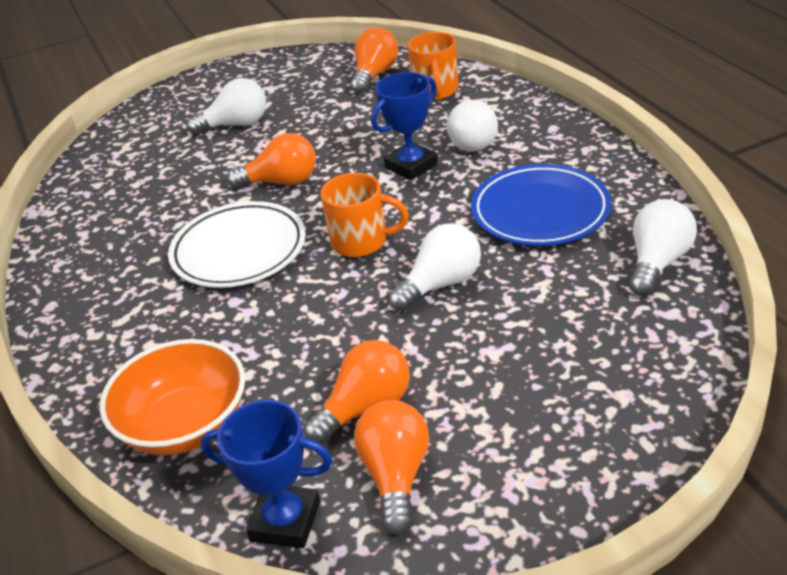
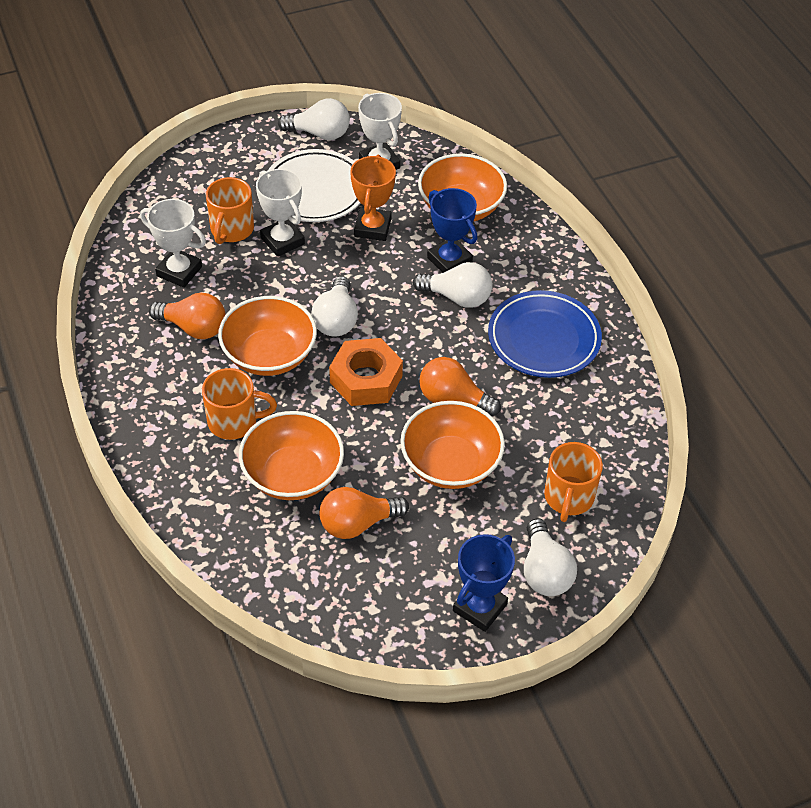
orange bowl: [99,339,245,455] = 1 -> [218,296,317,376] [239,411,344,500] [400,401,505,489] [418,153,507,222] = 4
orange light bulb: [227,133,316,189] [303,340,410,444] [350,27,398,94] [354,400,429,535] = 4 -> [149,293,226,339] [319,487,409,539] [419,357,501,416] = 3
orange mug: [320,173,409,257] [408,32,458,100] = 2 -> [202,368,277,440] [206,177,254,244] [544,442,603,522] = 3
orange nut: none = 0 -> [329,338,403,406] = 1
orange trophy: none = 0 -> [350,155,396,241] = 1
white trophy: none = 0 -> [140,199,206,288] [256,169,305,257] [358,93,402,170] = 3

